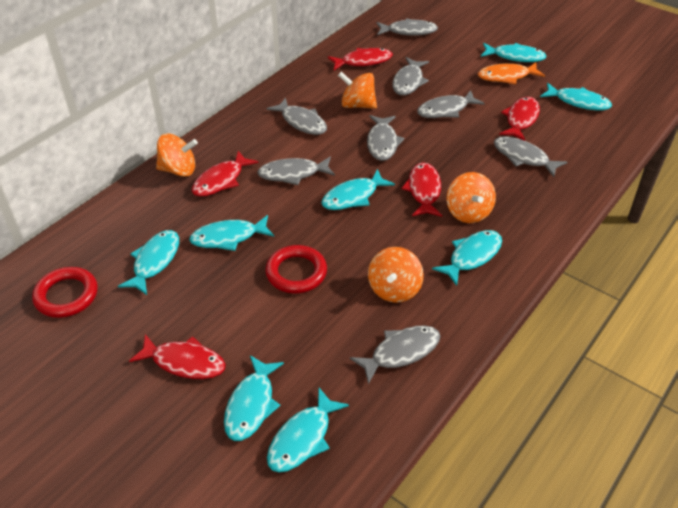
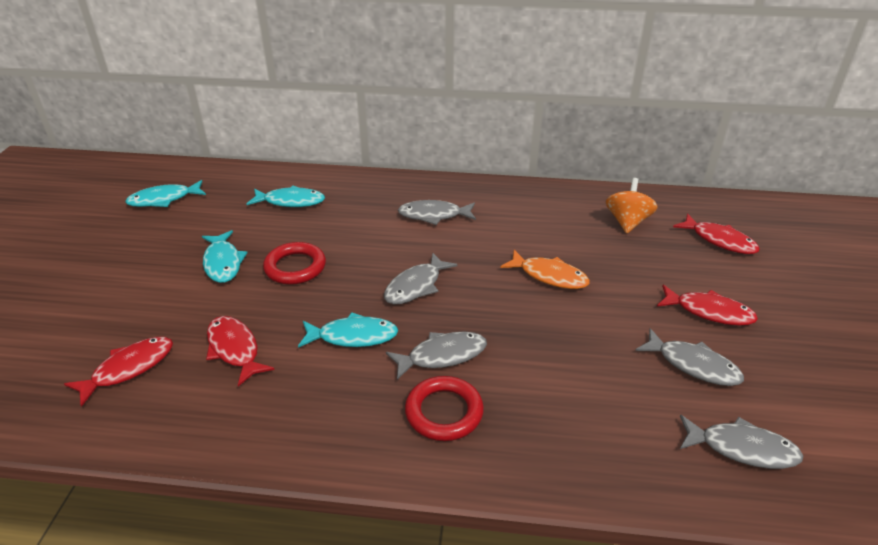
grey fish: [257,157,335,185] [267,98,327,135] [350,325,440,384] [367,115,404,161] [376,18,438,36] [392,57,429,95] [417,90,485,118] [494,136,567,177] = 8 -> [384,253,458,304] [386,332,487,380] [398,200,476,225] [635,328,744,386] [680,415,804,469] = 5
orange spinning top: [156,134,198,177] [338,71,377,109] [368,247,424,303] [447,172,496,223] = 4 -> [606,178,658,233] = 1
red fish: [129,334,226,379] [192,151,259,197] [328,48,393,70] [402,162,442,217] [499,97,540,141] = 5 -> [64,337,173,407] [206,316,275,386] [657,285,758,326] [673,213,760,254] = 4
turquoise fish: [118,230,179,295] [189,215,274,251] [224,355,284,441] [267,388,349,472] [321,169,395,210] [432,230,502,286] [481,43,547,62] [540,83,612,111] = 8 -> [125,180,206,207] [202,230,248,283] [246,186,325,207] [298,312,398,348] = 4

